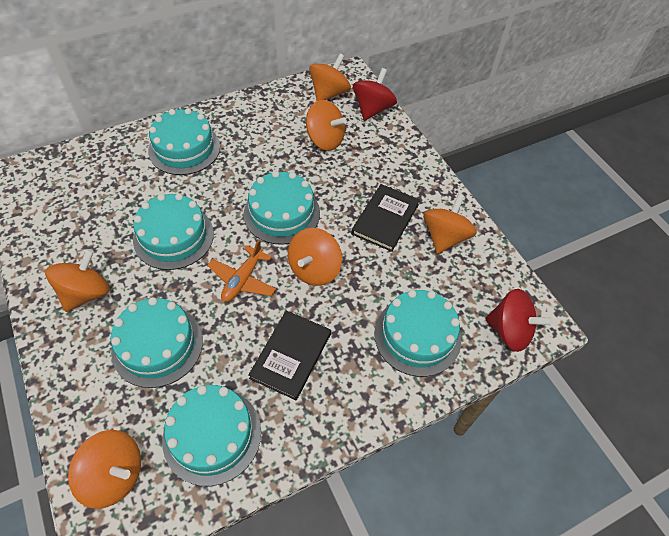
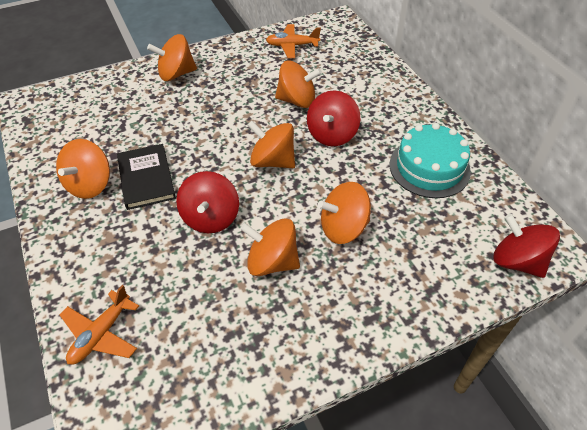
black book: [248,310,331,400] [351,184,420,252] = 2 -> [117,144,176,210] = 1
orange plane: [207,240,276,302] = 1 -> [60,285,139,365] [266,24,321,58] = 2
red spinning top: [353,68,397,120] [486,289,553,352] = 2 -> [176,171,239,233] [307,90,360,146] [493,214,560,278] = 3
turquoise cake: [111,297,203,388] [133,193,214,270] [148,108,220,175] [162,385,261,486] [244,171,320,245] [374,290,461,377] = 6 -> [390,123,471,198] = 1

